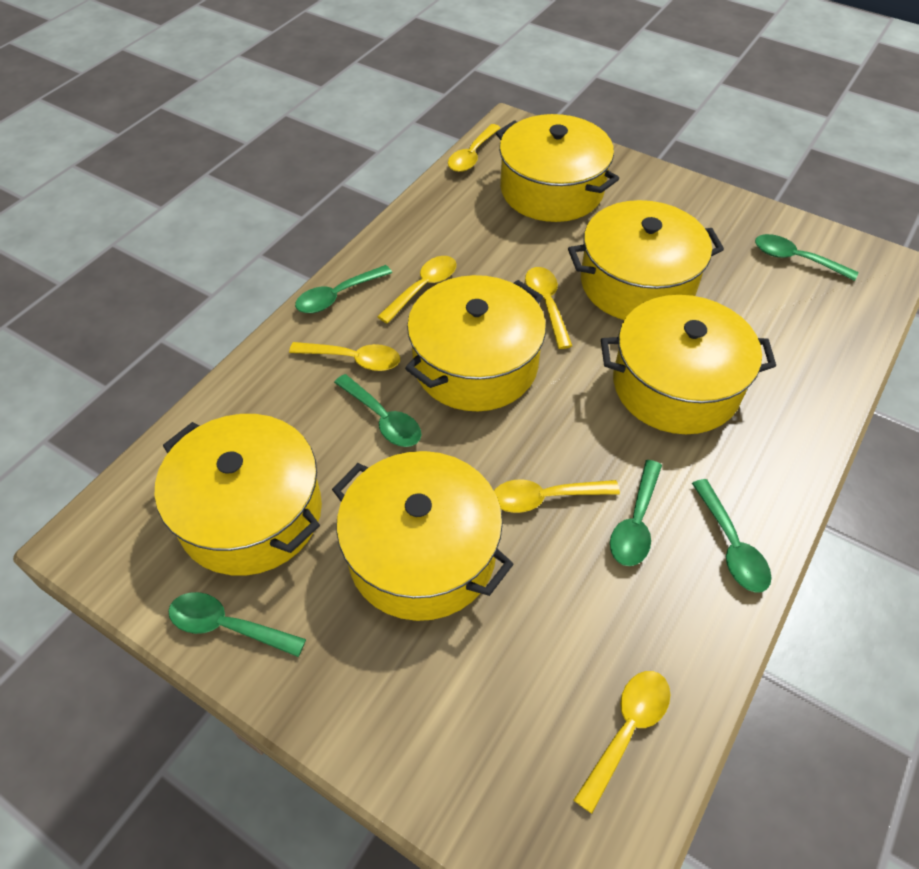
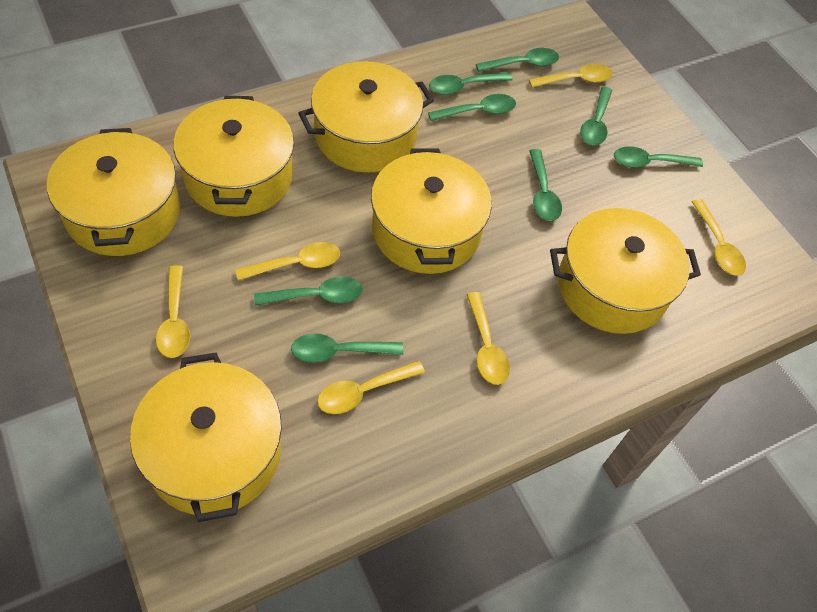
green spoon: [168,592,306,657] [295,265,392,313] [334,374,421,447] [610,460,662,566] [692,479,771,593] [755,234,858,281] = 6 -> [254,276,363,306] [291,333,403,363] [428,94,516,121] [429,72,512,95] [476,48,559,72] [529,149,562,221] [580,87,612,145] [614,146,703,168] = 8

